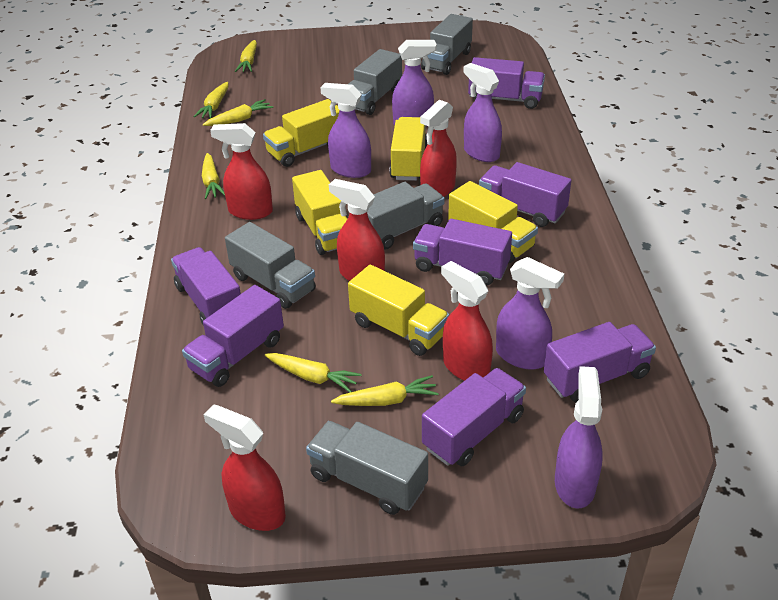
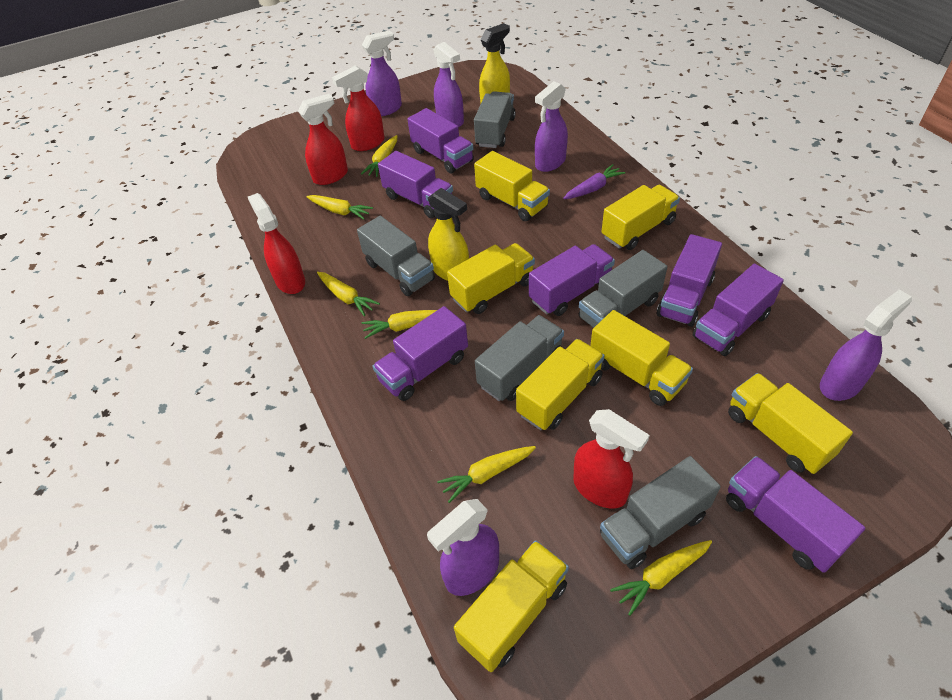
purple carrot: none = 0 -> [563,164,626,199] = 1
red spray bottle: [203,404,286,531] [210,123,273,220] [329,179,385,281] [420,100,457,197] [441,261,493,381] = 5 -> [248,193,305,294] [298,94,348,185] [332,65,385,151] [573,409,650,509] = 4
yellow spray bottle: none = 0 -> [428,188,469,281] [479,23,510,103] = 2
yellow truck: [263,99,339,167] [292,170,347,255] [348,265,449,356] [389,117,427,181] [448,181,538,263] = 5 -> [447,243,535,314] [454,540,569,672] [474,151,550,221] [516,339,605,430] [590,310,693,406] [602,185,680,250] [728,373,853,474] = 7

